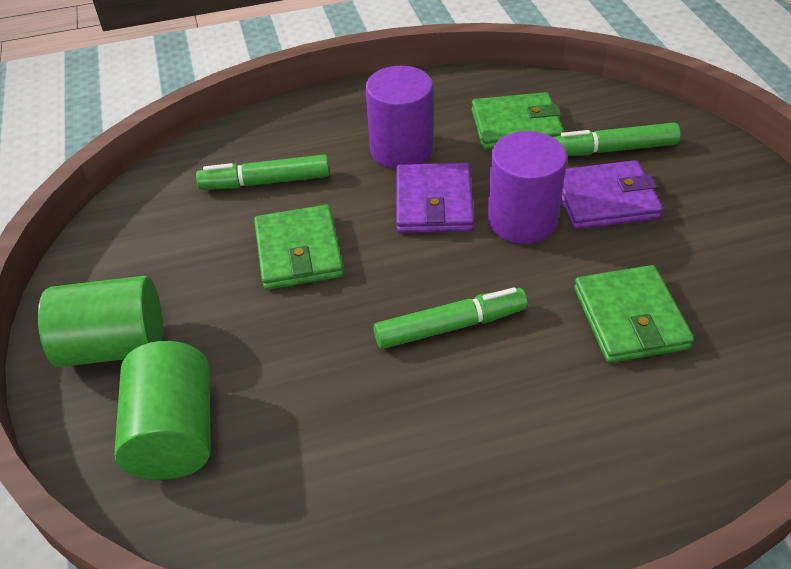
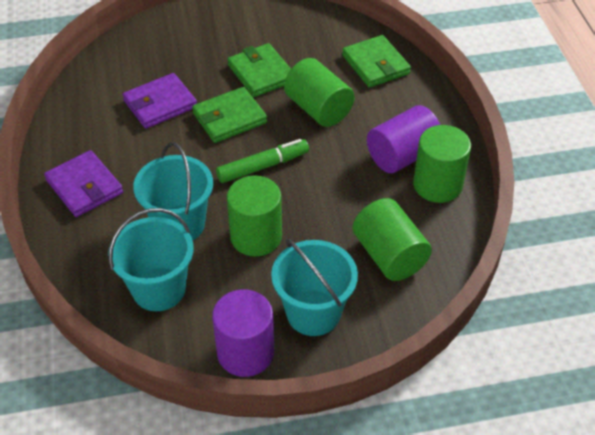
green cylinder: [38,276,163,367] [114,341,211,480] = 2 -> [227,176,282,257] [284,58,355,127] [353,198,432,281] [413,125,471,203] = 4
green marker: [196,154,329,190] [374,287,528,349] [553,123,681,156] = 3 -> [216,139,309,183] = 1
turquoise bucket: none = 0 -> [108,208,194,311] [133,142,213,241] [271,239,358,336] = 3

